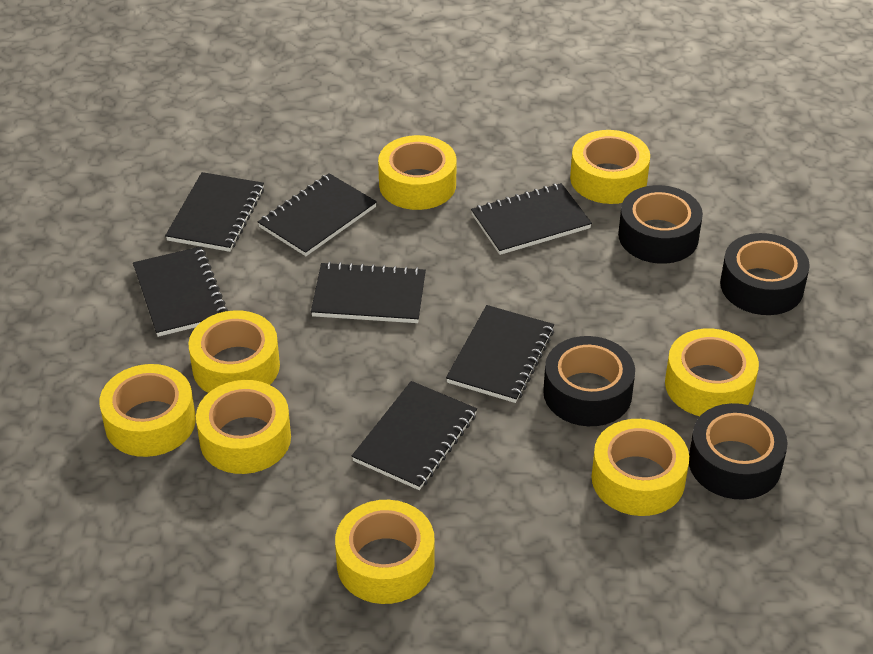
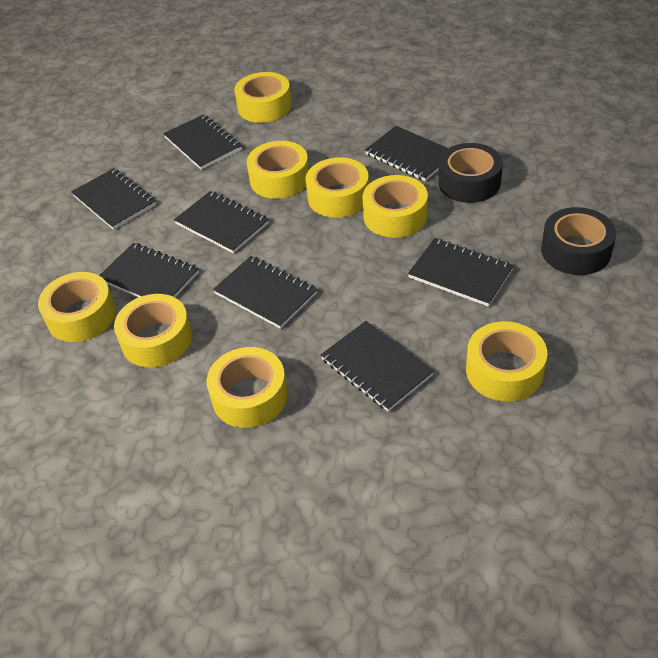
black notebook: [133,246,228,337] [165,172,264,252] [258,173,377,256] [311,262,426,323] [352,381,477,490] [446,305,554,403] [471,183,592,255] = 7 -> [71,168,156,230] [99,243,199,297] [163,115,242,170] [174,191,269,254] [213,256,317,329] [321,321,434,412] [365,126,448,181] [408,238,514,307] = 8
black tape: [543,336,635,426] [618,185,703,264] [689,403,788,500] [720,233,810,315] = 4 -> [438,143,503,203] [541,207,616,275] = 2

